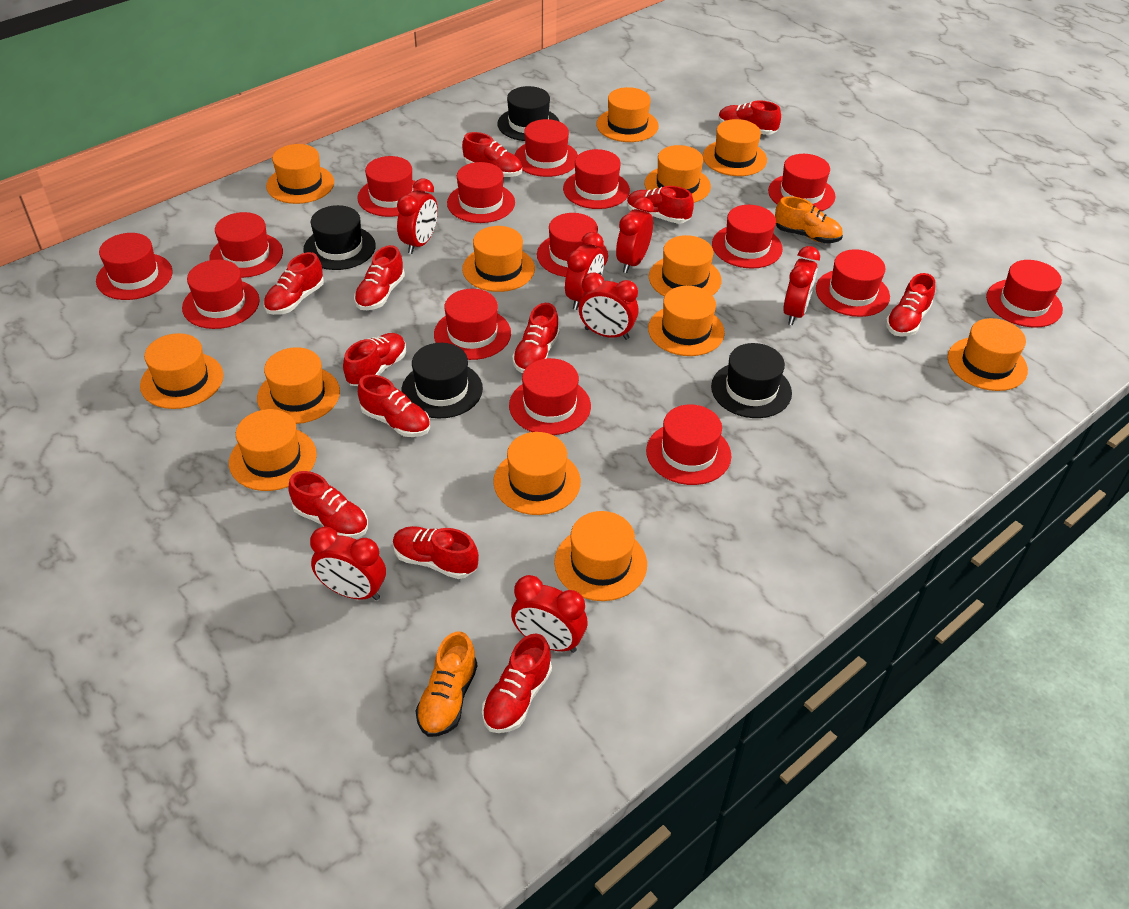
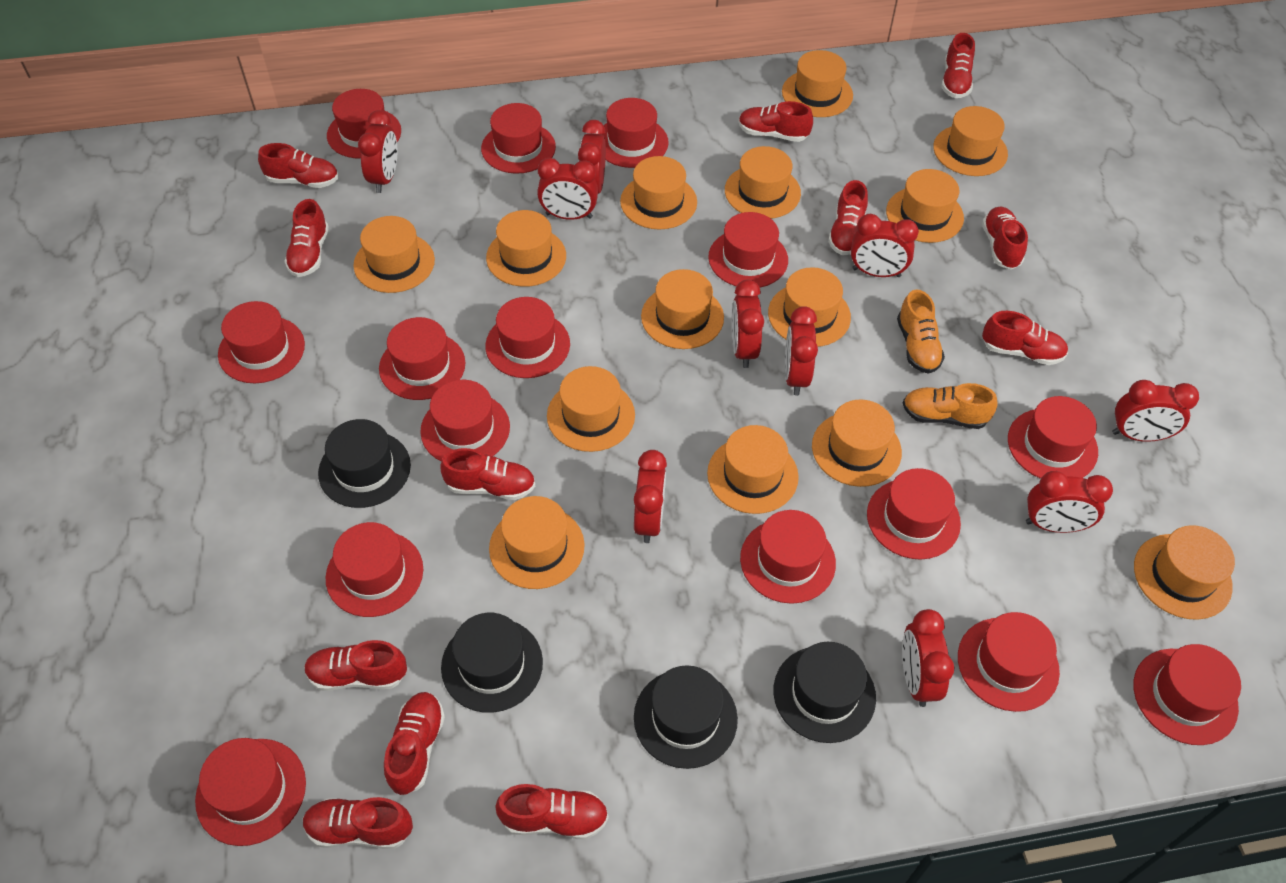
orange hat: [140,333,224,409] [229,409,317,491] [257,347,340,424] [266,144,334,204] [462,226,535,292] [493,432,581,515] [554,511,647,601] [596,87,659,142] [645,145,711,203] [648,286,725,356] [649,235,722,296] [703,119,767,176] [947,318,1028,391] = 13 -> [353,216,435,293] [486,210,566,287] [489,496,585,589] [547,366,635,452] [620,156,697,229] [641,269,724,349] [707,425,799,514] [725,146,801,219] [768,267,851,347] [782,50,853,117] [812,400,902,487] [886,169,964,243] [933,106,1008,176] [1134,525,1235,620] = 14
red clock: [310,527,386,600] [397,179,438,254] [511,575,587,653] [565,232,604,310] [579,272,639,340] [616,197,654,273] [783,246,820,325] = 7 -> [358,110,397,193] [537,158,598,220] [578,120,606,194] [634,450,667,543] [732,280,764,368] [785,306,818,396] [851,214,919,277] [902,609,955,707] [1026,471,1113,533] [1112,380,1199,442] = 10

